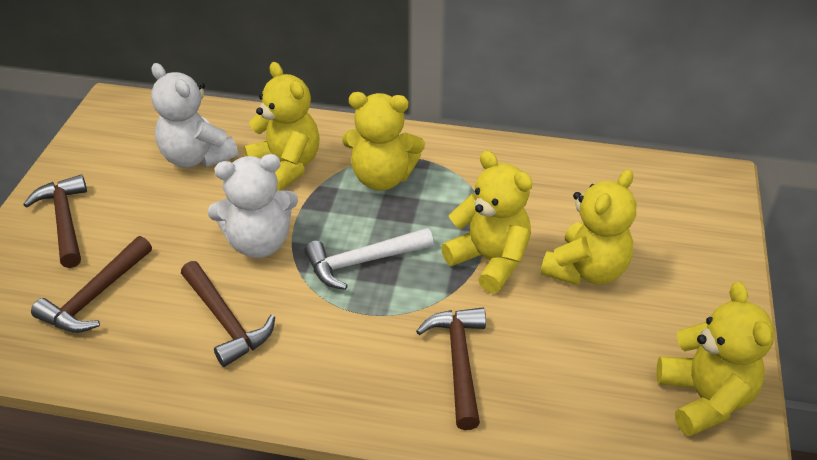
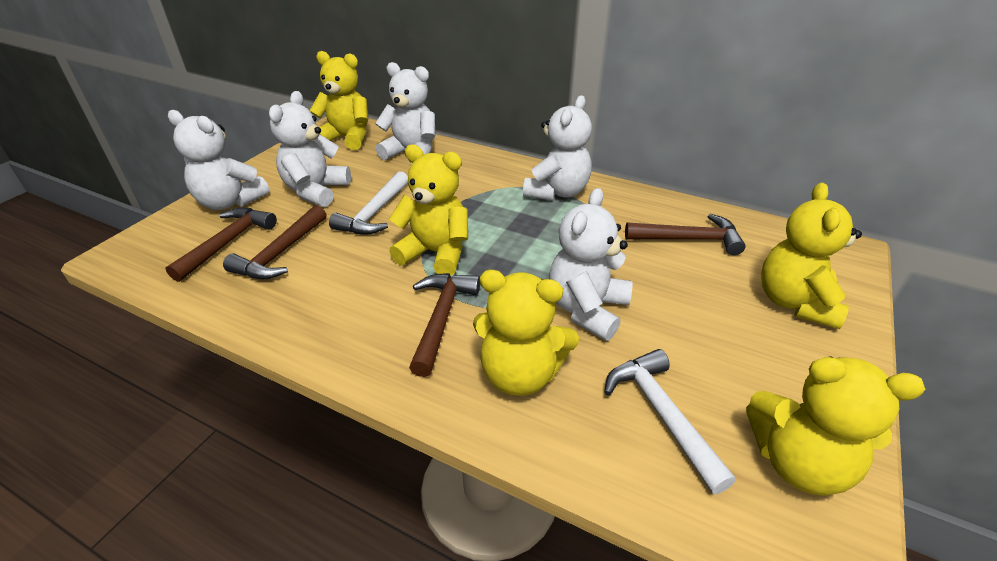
white hammer: [304,228,434,290] = 1 -> [329,171,408,235] [604,349,736,494] = 2
white teddy bear: [151,63,238,168] [208,154,298,258] = 2 -> [168,110,270,210] [269,91,351,207] [375,62,435,164] [523,95,592,201] [549,188,632,341] = 5

